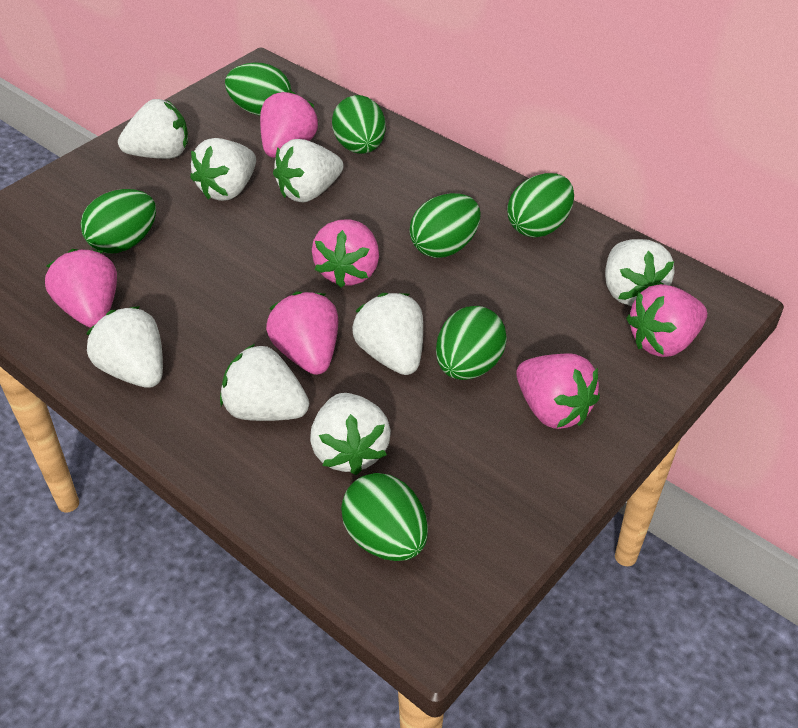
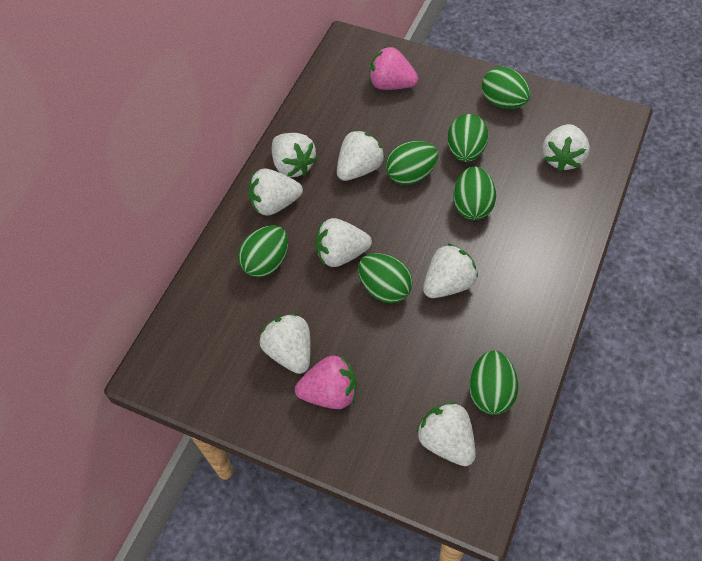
pink strawberry: [45,249,117,328] [260,90,318,158] [266,291,338,375] [312,220,379,288] [516,354,600,429] [626,284,707,357] = 6 -> [295,356,356,409] [369,46,418,90] = 2

